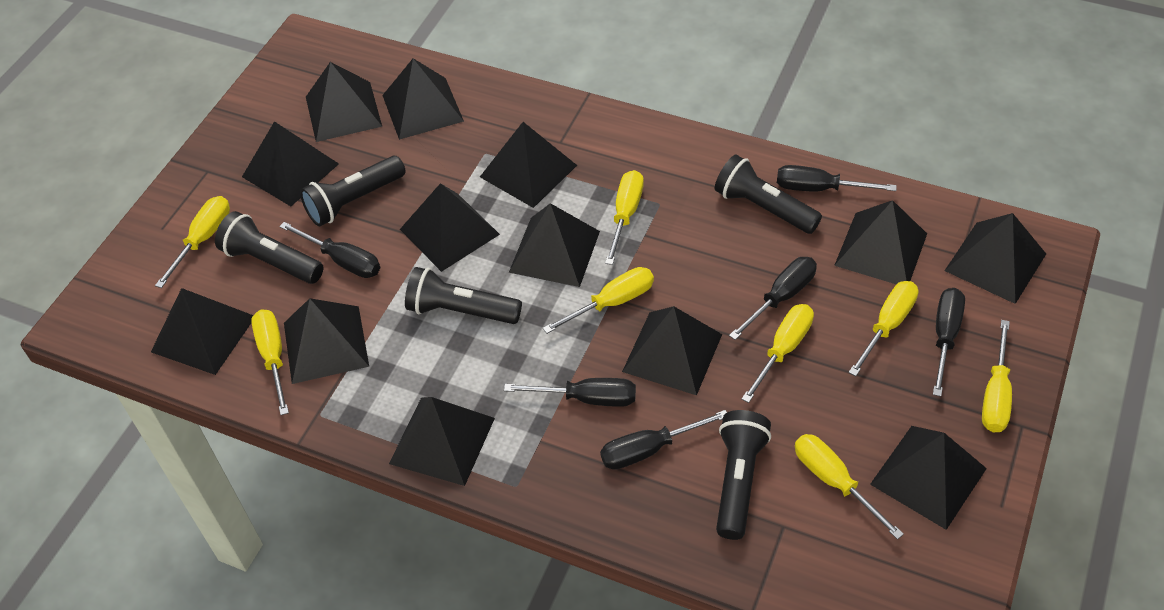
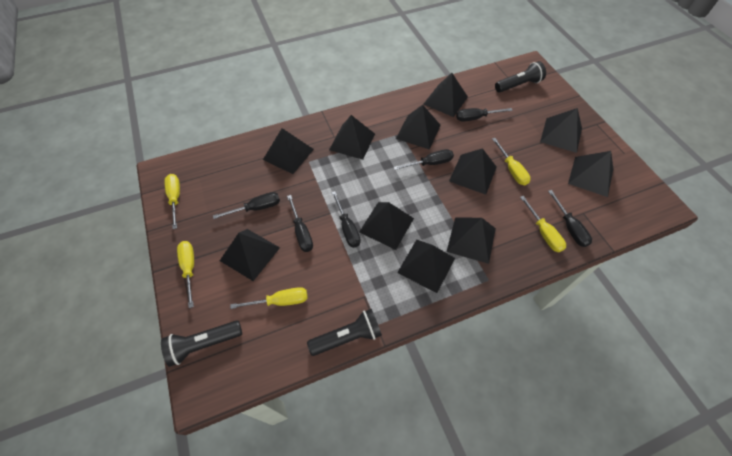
black flashlight: [215,211,323,284] [300,156,406,226] [405,267,522,324] [715,155,822,234] [716,410,771,540] = 5 -> [161,320,242,367] [307,309,382,356] [495,61,546,92] = 3
black pyramid: [151,288,254,375] [242,121,339,206] [284,298,369,384] [306,62,382,142] [382,58,464,140] [389,397,495,486] [400,183,500,272] [480,122,577,208] [509,203,600,287] [622,306,722,395] [834,200,927,284] [870,426,987,530] [944,213,1046,304] = 13 -> [220,229,280,281] [263,128,314,174] [329,115,375,160] [359,202,414,250] [396,105,441,150] [397,240,455,293] [423,73,468,117] [446,217,496,264] [449,148,497,195] [540,108,582,153] [568,151,613,197] = 11
yellow screwdriver: [155,196,230,288] [251,309,289,415] [543,267,654,334] [605,170,644,265] [742,304,814,403] [795,434,904,540] [849,281,919,376] [982,320,1012,432] = 8 -> [164,174,180,229] [177,241,194,308] [230,287,308,309] [492,138,531,185] [520,196,566,252] = 5

